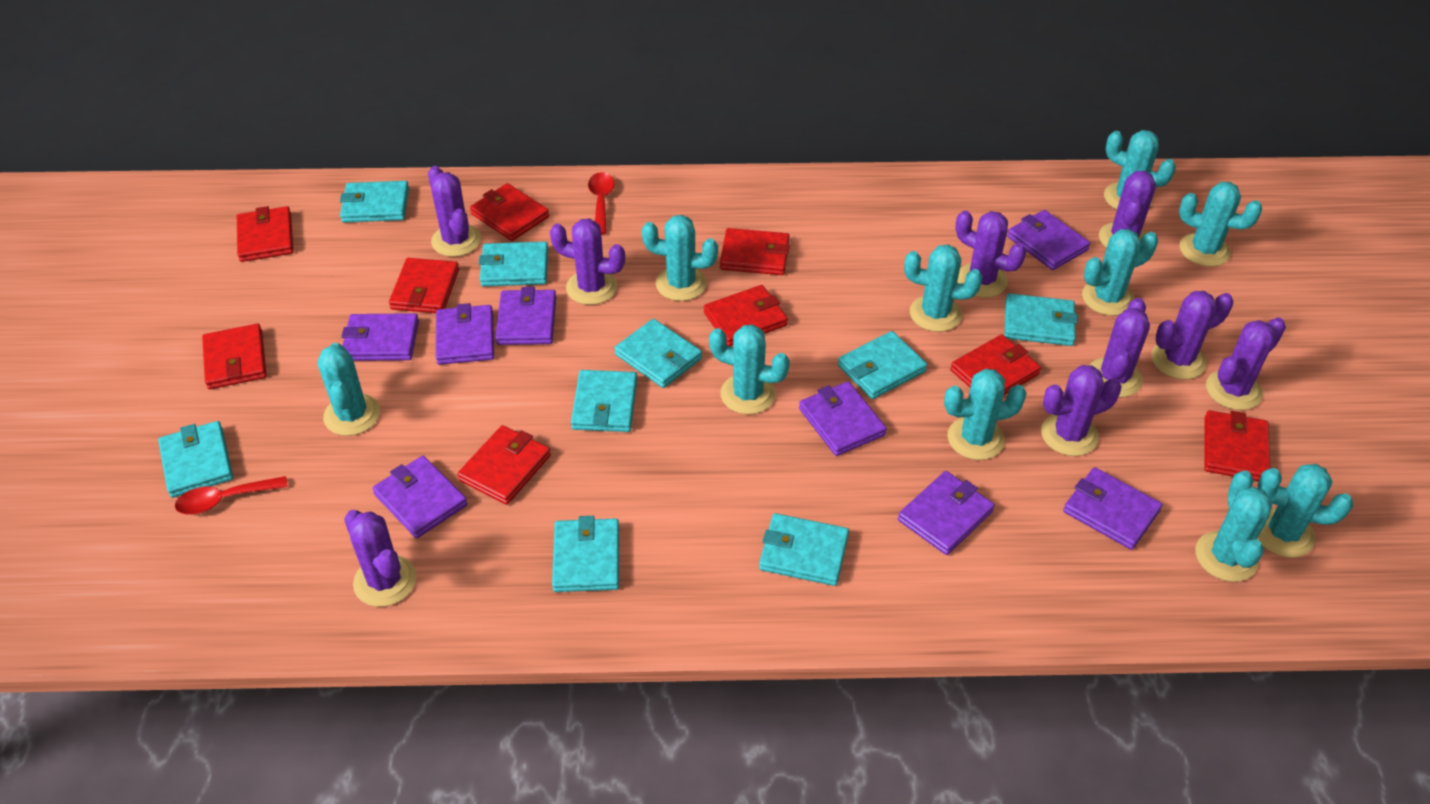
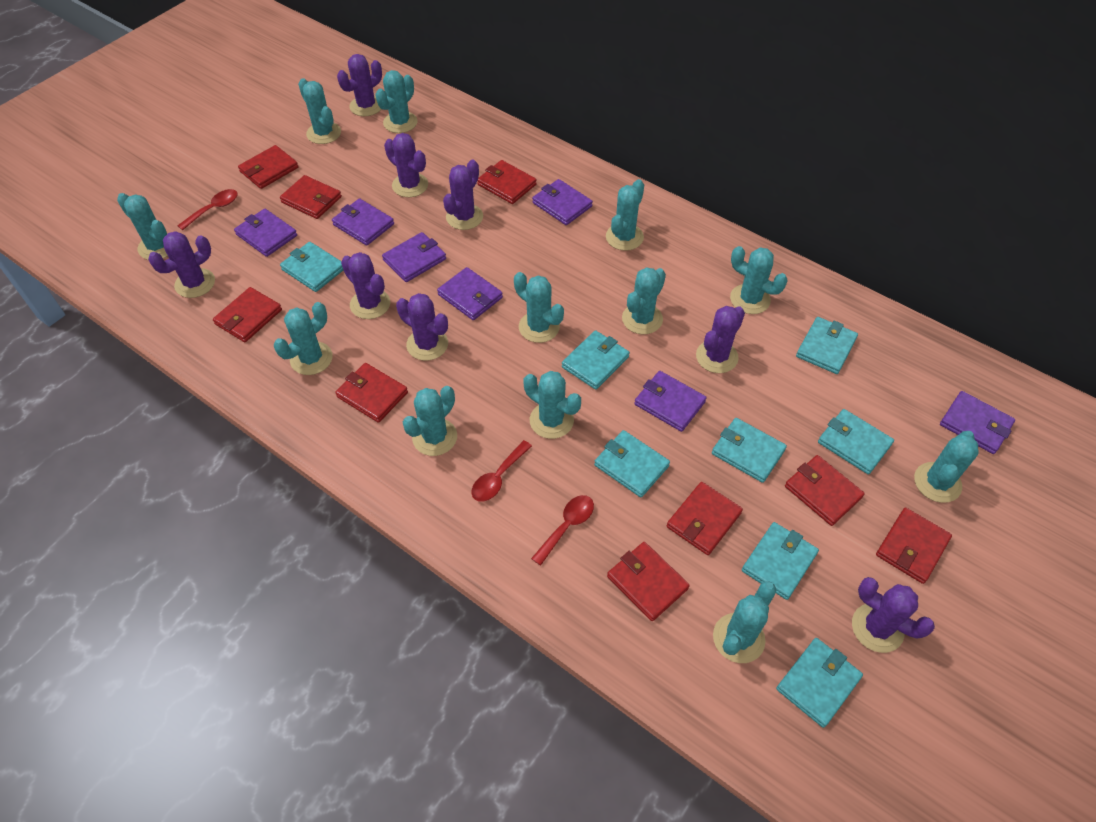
purple cactus: [344,510,416,607] [428,166,481,257] [550,218,625,305] [955,211,1026,298] [1041,365,1122,456] [1090,298,1150,397] [1099,171,1156,248] [1151,291,1233,379] [1206,317,1286,410] = 9 -> [148,231,215,298] [337,54,382,116] [341,252,390,319] [384,133,428,197] [396,293,448,361] [443,160,483,230] [696,306,745,373] [852,577,935,653] = 8
purple wallet: [342,313,419,361] [372,456,468,538] [436,303,494,365] [495,287,556,345] [799,381,887,456] [898,471,995,555] [1007,210,1090,270] [1063,467,1162,550] = 8 -> [234,209,297,257] [332,198,394,246] [382,232,446,282] [437,267,503,320] [532,179,593,225] [634,371,707,432] [940,391,1015,454] = 7
red spoon: [175,476,288,514] [588,172,615,235] = 2 -> [177,189,238,230] [471,440,532,502] [531,495,594,566] = 3
turquoise cactus: [317,343,380,436] [642,215,718,301] [709,325,790,414] [904,244,982,332] [944,369,1027,460] [1082,229,1158,316] [1104,130,1176,209] [1179,182,1262,267] [1195,471,1273,582] [1257,464,1353,558] = 10 -> [117,193,168,260] [274,302,333,375] [298,78,341,144] [375,70,417,133] [403,386,457,456] [514,272,564,343] [524,371,581,439] [606,179,644,251] [622,267,666,334] [713,581,776,663] [730,246,788,314] [914,431,979,503] = 12
turquoise wallet: [158,421,233,498] [340,181,409,223] [479,242,548,286] [552,516,619,592] [571,370,637,432] [614,319,702,388] [759,513,849,586] [838,331,927,399] [1004,293,1078,346] = 9 -> [280,242,343,292] [562,330,630,390] [594,430,670,497] [712,418,787,483] [742,522,819,600] [776,638,863,728] [796,317,858,374] [818,409,894,474] = 8

